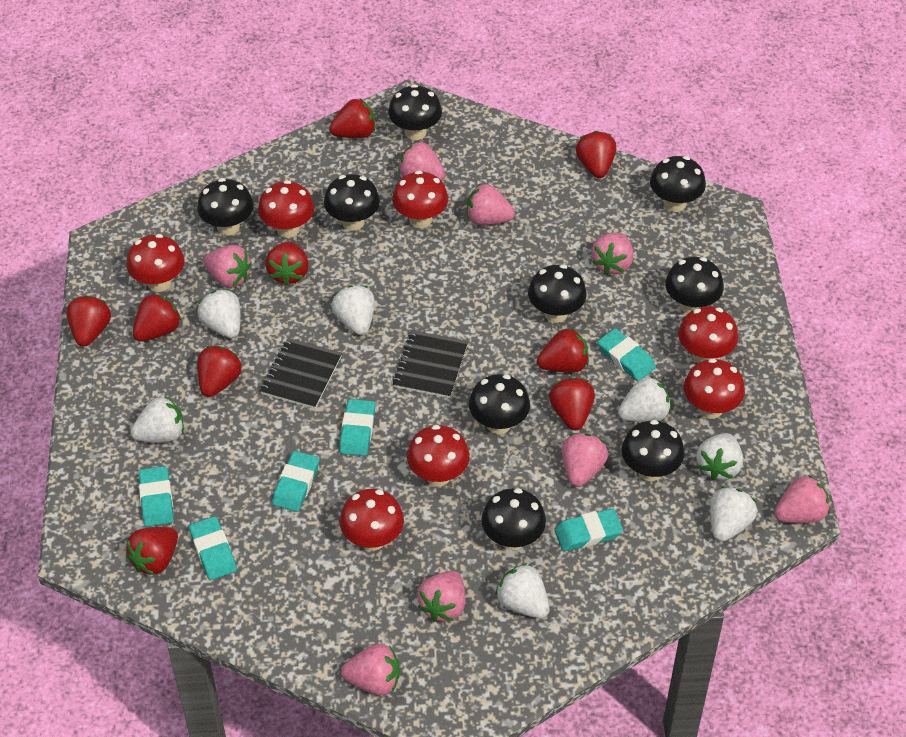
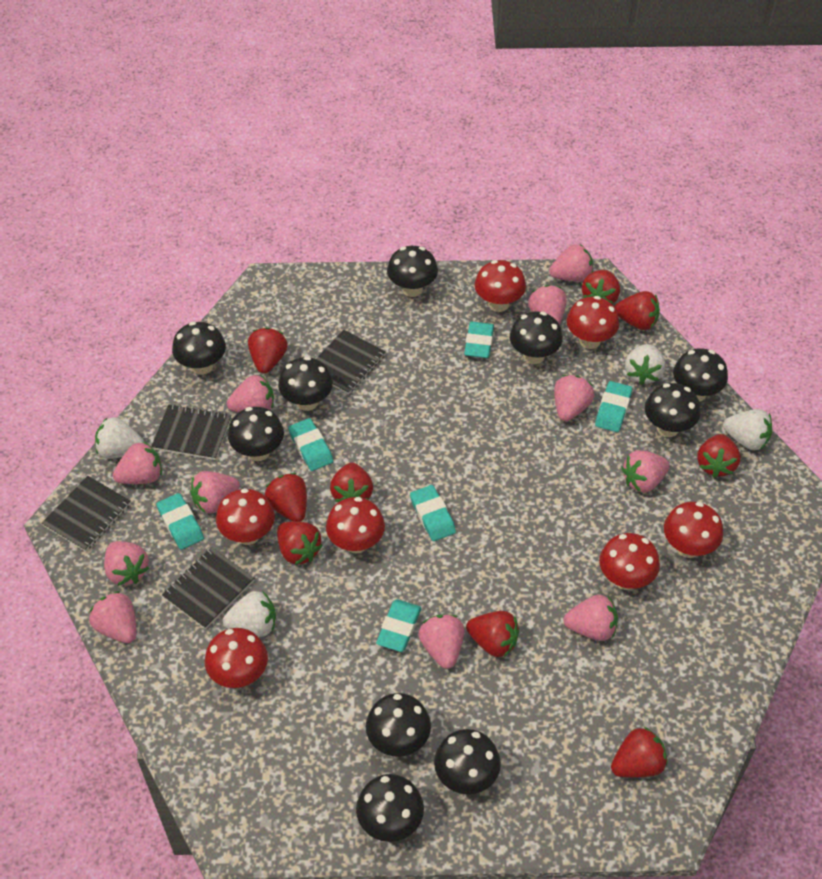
black mushroom: [197,178,254,236] [324,174,380,231] [388,84,442,140] [469,374,530,434] [481,488,546,550] [528,264,587,323] [622,420,685,481] [650,156,706,212] [665,257,724,314] = 9 -> [172,322,226,375] [228,407,284,461] [278,356,333,411] [356,774,424,842] [366,693,431,757] [387,246,438,297] [434,729,501,794] [510,311,563,364] [645,383,700,437] [673,348,728,402] = 10
black notebook: [260,338,342,409] [392,330,468,398] = 2 -> [42,476,131,552] [151,404,231,460] [162,547,254,629] [316,330,386,395] = 4
pink strawberry: [203,245,252,288] [341,644,400,695] [398,141,446,181] [417,571,465,622] [467,184,515,225] [562,433,608,487] [591,233,633,275] [774,475,830,523] = 8 -> [89,591,136,643] [104,541,149,586] [113,441,162,484] [190,471,240,514] [227,375,274,413] [418,615,464,669] [528,285,567,325] [549,244,593,282] [554,375,594,421] [564,595,618,641] [622,450,670,492] = 11
white strawberry: [130,396,184,442] [197,289,241,338] [331,285,375,335] [496,563,549,619] [618,376,671,422] [696,433,743,481] [710,486,757,542] = 7 -> [95,417,144,459] [223,591,276,637] [625,344,666,385] [723,409,772,450] = 4

